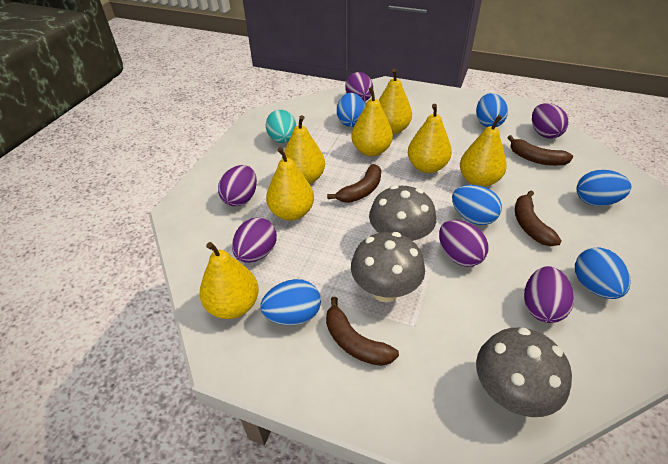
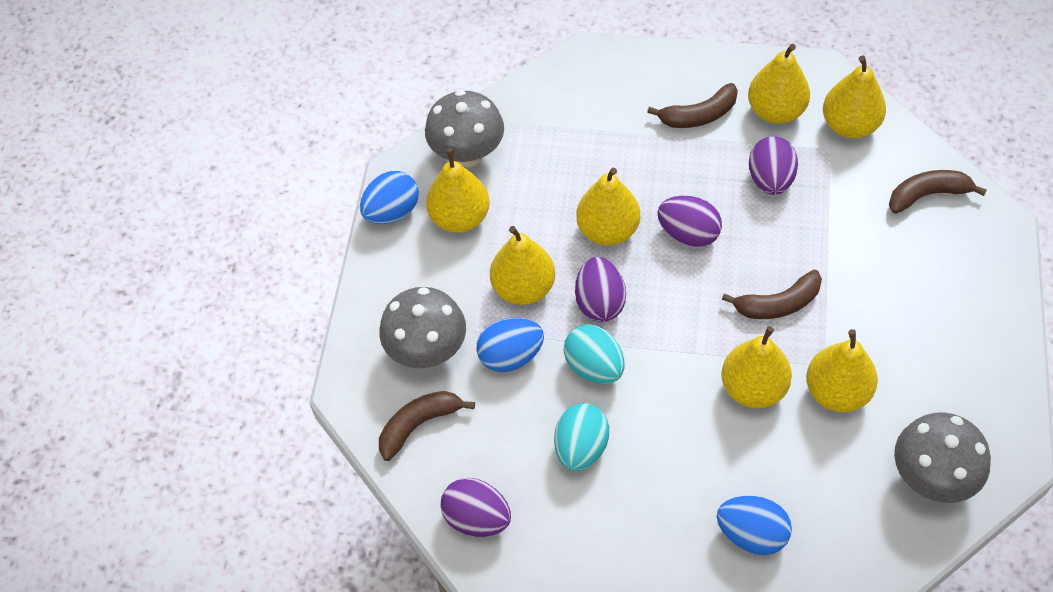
blue egg: [260,279,321,325] [337,93,365,127] [452,185,502,225] [476,93,508,127] [575,247,631,299] [577,170,632,206] = 6 -> [360,171,419,224] [476,318,544,372] [717,496,792,555] = 3
purple egg: [218,165,257,206] [232,217,277,263] [345,72,373,102] [439,220,488,267] [524,266,574,323] [532,103,568,139] = 6 -> [440,478,511,537] [575,257,626,322] [657,196,722,248] [749,136,798,195] = 4
turquoise egg: [266,110,296,143] = 1 -> [554,403,609,471] [564,324,624,384] = 2

